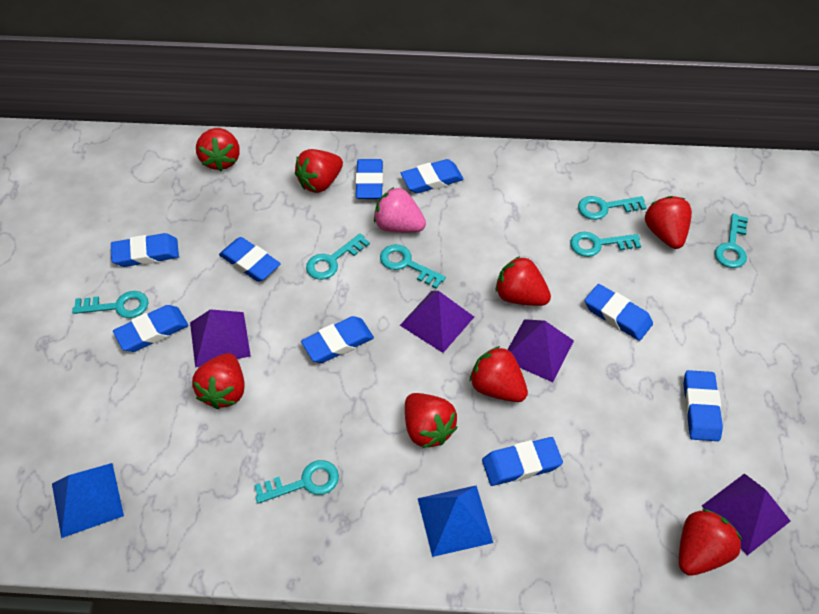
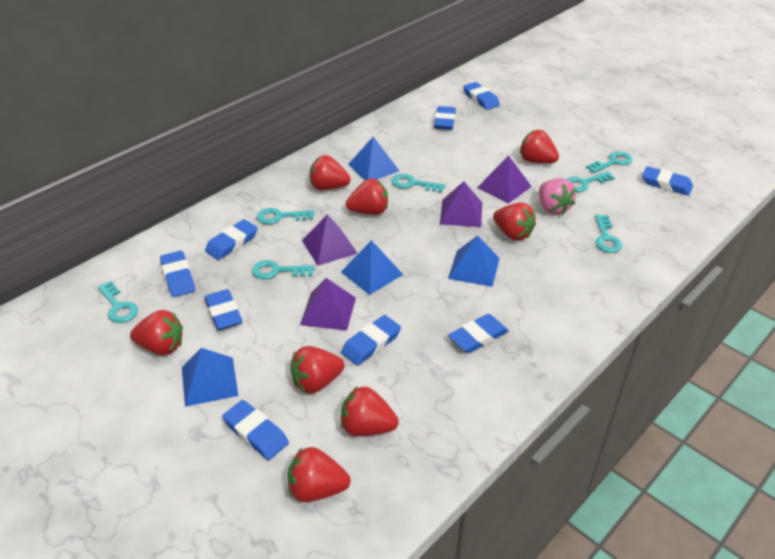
blue pyramid: [52,463,124,538] [418,485,493,557] = 2 -> [182,348,238,407] [341,240,403,295] [348,137,399,180] [448,235,500,287] = 4

